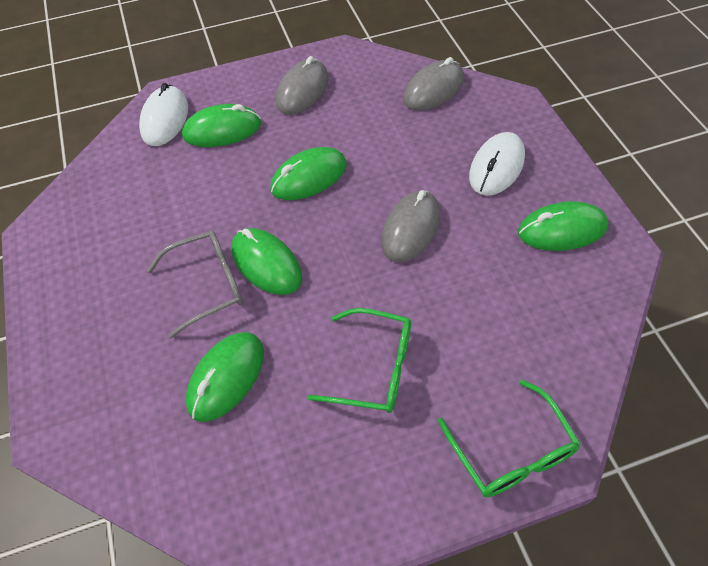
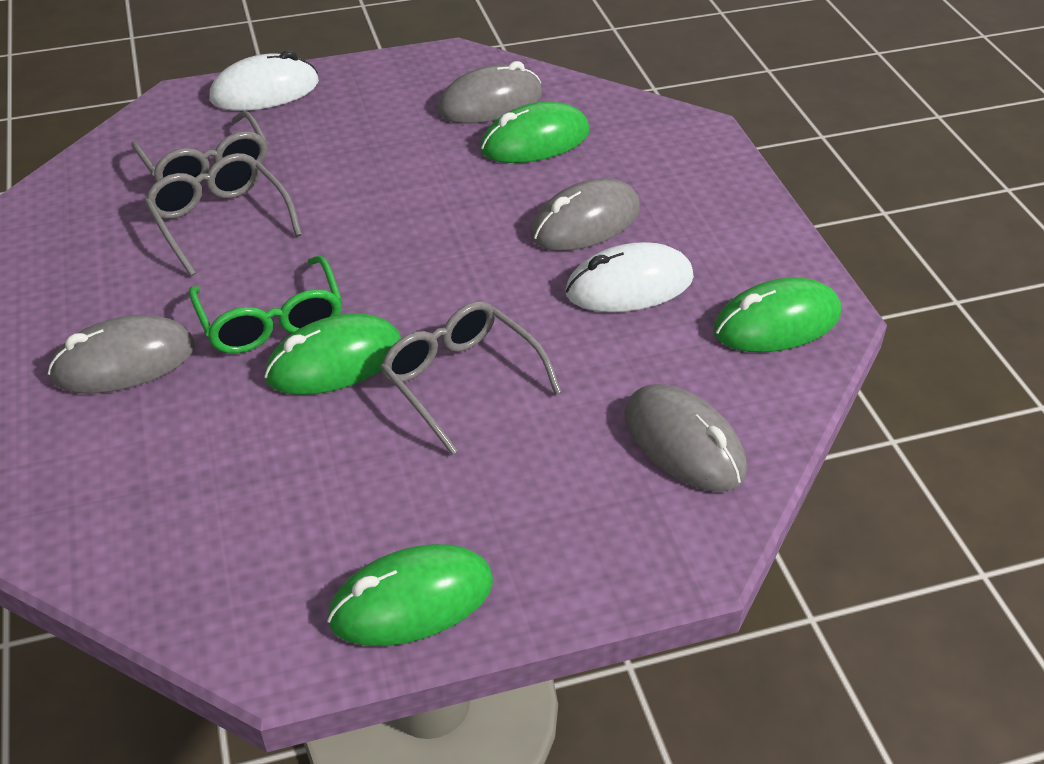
green glasses: [308,308,411,413] [438,380,581,497] = 2 -> [189,256,342,354] = 1
green mouse: [182,104,261,147] [186,332,264,422] [232,228,302,295] [270,147,347,200] [518,201,608,251] = 5 -> [264,313,401,395] [327,544,493,646] [480,102,590,163] [713,278,841,352] = 4
grey glasses: [147,231,243,338] = 1 -> [131,111,268,184] [144,153,302,276] [380,301,561,455] = 3
grey mouse: [276,56,329,115] [381,190,440,262] [403,57,464,111] = 3 -> [48,315,195,394] [437,61,543,124] [531,178,640,251] [624,384,747,491] = 4

